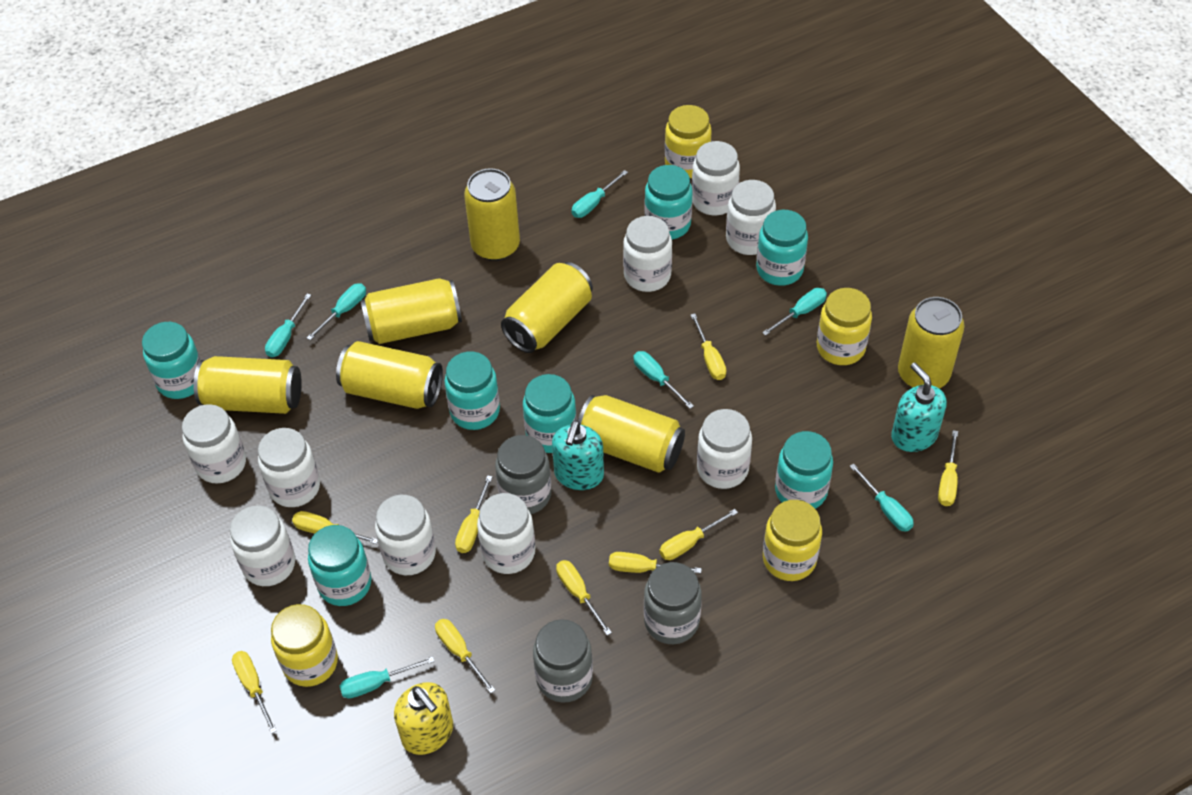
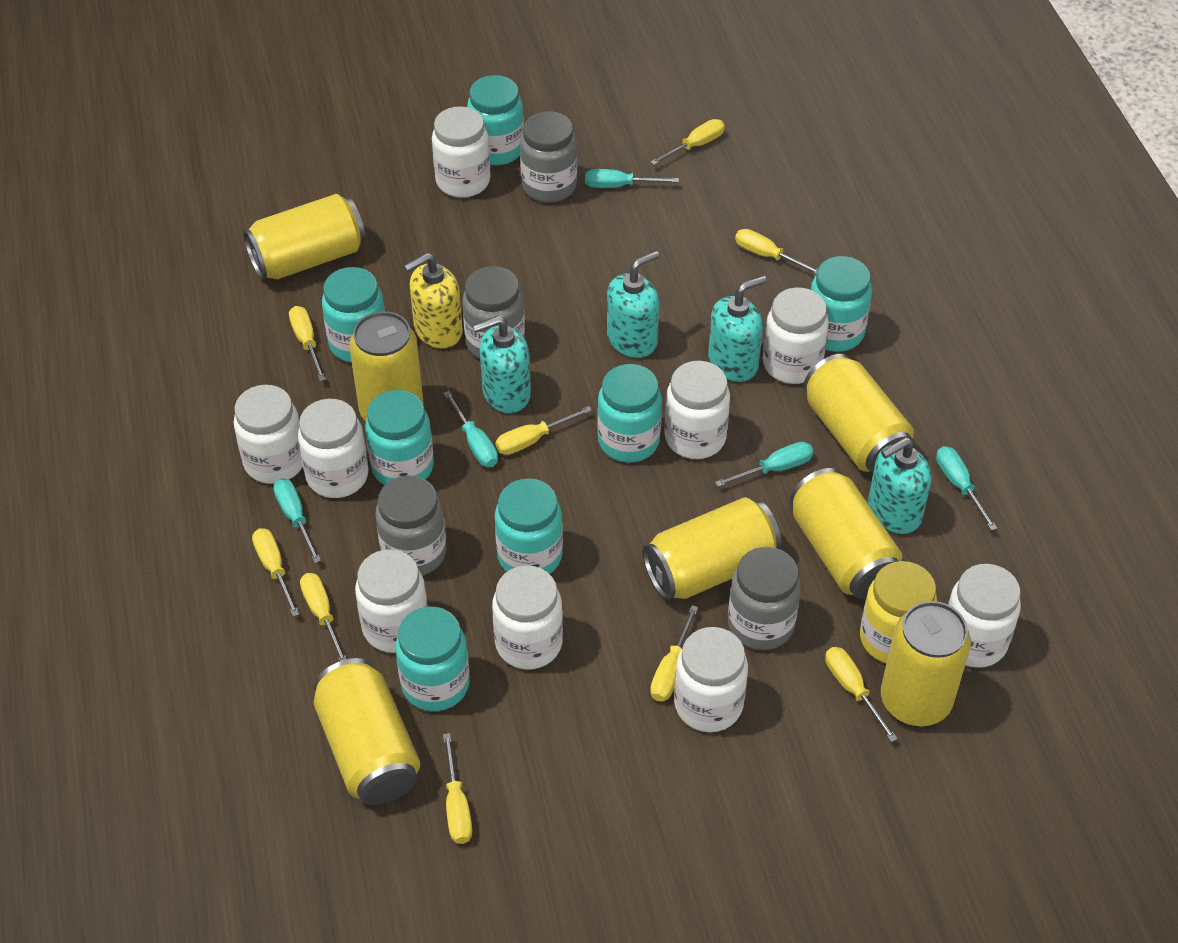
grey jar: [495,435,552,514] [533,619,593,702] [644,562,702,644] = 3 -> [375,475,446,576] [462,266,525,359] [520,111,577,203] [728,547,801,650] = 4
turquoise screwdriver: [265,293,311,357] [307,283,366,340] [340,656,435,699] [571,170,628,218] [633,351,694,409] [762,288,827,336] [850,463,914,532] = 7 -> [273,479,321,563] [443,391,498,467] [585,169,679,188] [715,442,814,487] [936,446,997,531] = 5
turquoise soap dispenser: [552,420,604,490] [891,363,947,452] = 2 -> [473,316,531,413] [607,251,660,358] [708,275,767,382] [868,437,931,534] = 4
yellow jar: [271,604,338,687] [665,105,712,178] [763,500,822,581] [817,288,872,365] = 4 -> [860,561,937,663] = 1

